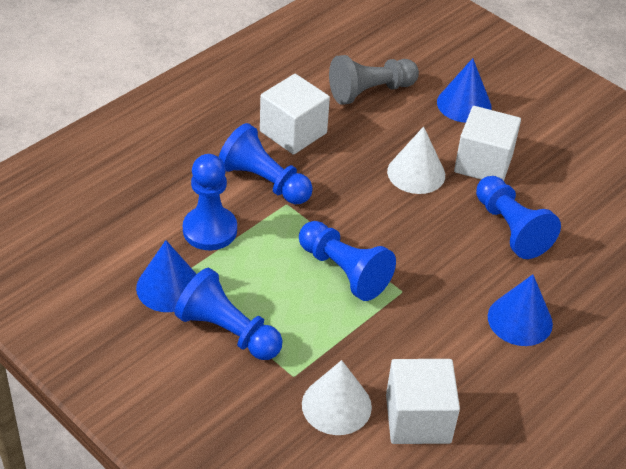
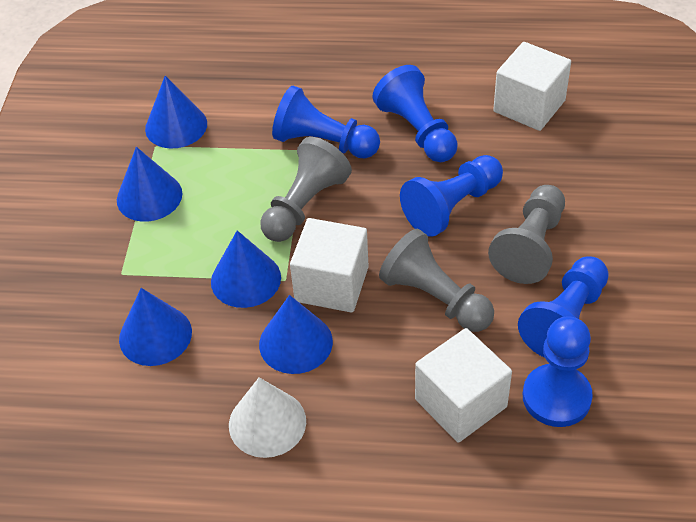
blue cone: [136,240,197,312] [437,58,491,123] [488,274,553,346] = 3 -> [117,147,182,222] [119,288,192,366] [145,76,207,149] [211,230,281,308] [259,295,333,374] = 5
grey pawn: [329,55,419,105] = 1 -> [260,137,352,242] [379,229,494,332] [488,185,565,284] = 3
white cone: [302,360,372,435] [387,127,445,194] = 2 -> [229,377,306,458] = 1

